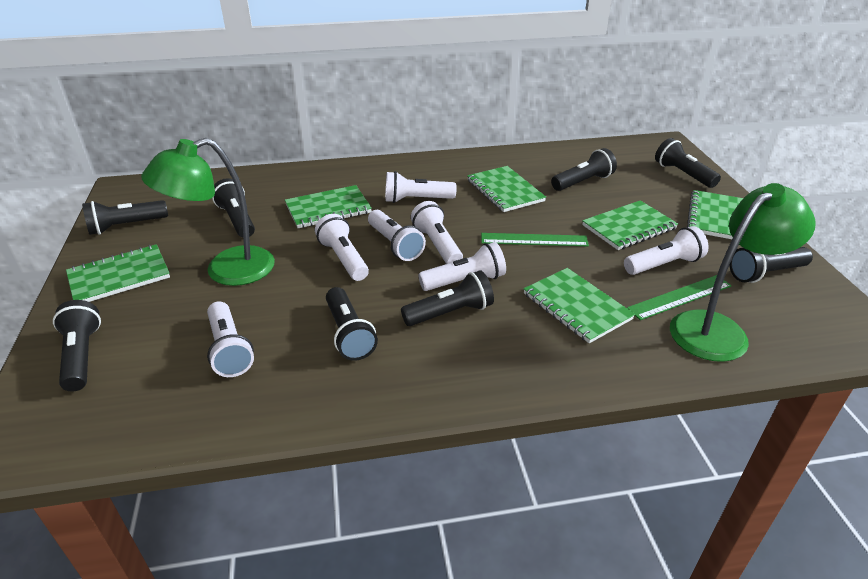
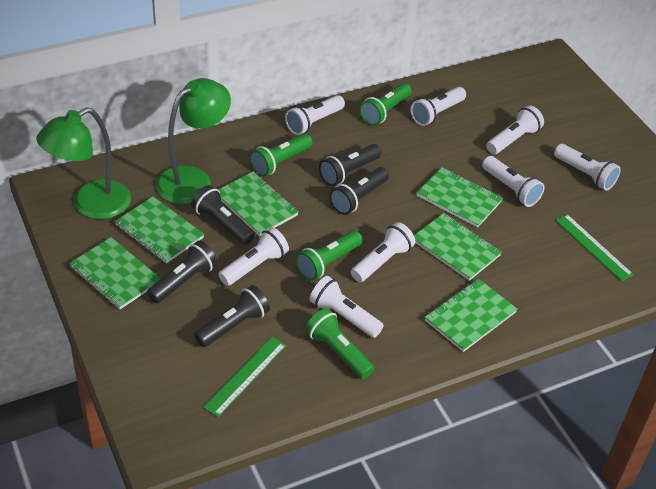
black flashlight: [53,300,101,392] [82,200,168,235] [212,178,255,237] [326,287,378,361] [401,270,494,326] [551,148,617,191] [655,138,721,188] [730,247,813,283] = 8 -> [147,241,217,303] [191,185,255,245] [194,285,270,347] [319,144,381,186] [330,167,389,215] = 5
green flashlight: none = 0 -> [250,133,313,176] [296,230,362,281] [305,308,374,379] [359,83,412,126] = 4
white flashlight: [207,301,254,377] [315,214,369,281] [368,210,426,261] [385,171,457,203] [411,201,463,264] [418,242,506,291] [624,226,709,275] = 7 -> [218,227,289,286] [285,95,345,135] [309,276,384,338] [351,222,415,282] [410,87,466,126] [482,156,545,207] [486,105,544,154] [554,144,621,191] = 8

